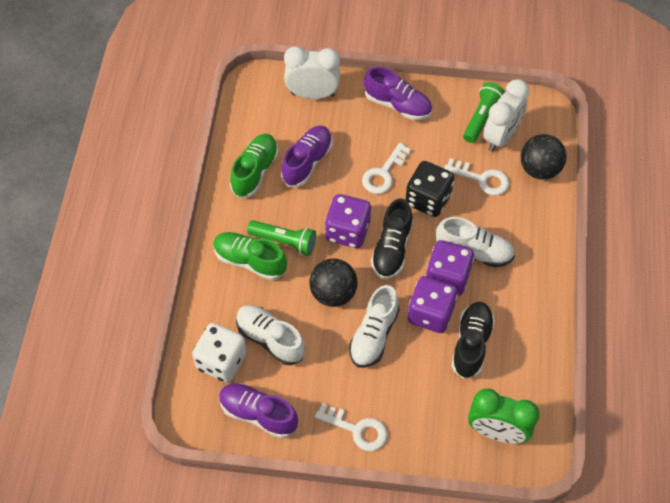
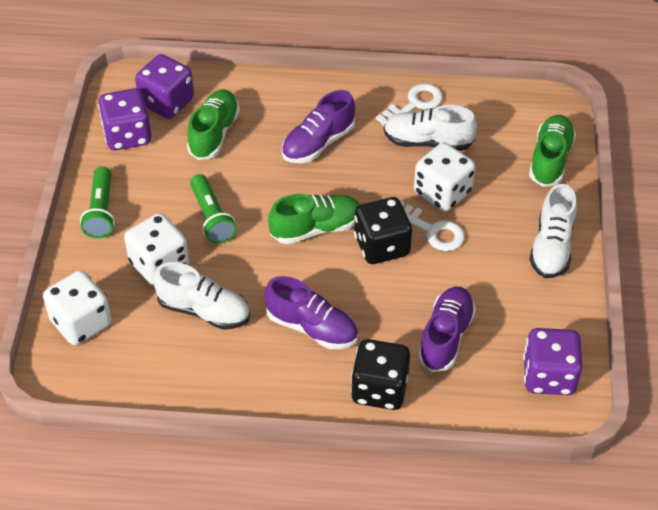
black ball: [309,259,358,307] [521,134,566,180] = 2 -> none = 0
black dice: [405,161,455,217] = 1 -> [351,339,410,410] [354,197,412,264] = 2
black shoe: [371,199,413,279] [451,302,495,379] = 2 -> none = 0
green clock: [468,388,540,443] = 1 -> none = 0
green shoe: [213,232,287,280] [230,134,278,198] = 2 -> [187,90,240,160] [268,194,360,244] [529,115,576,187] = 3
white clock: [284,46,340,99] [483,79,529,152] = 2 -> none = 0
white dice: [192,323,247,382] = 1 -> [43,270,112,345] [124,213,189,285] [414,143,475,211] = 3
white key: [315,403,387,451] [362,143,411,194] [444,158,509,195] = 3 -> [376,83,443,127] [400,201,465,251] = 2

